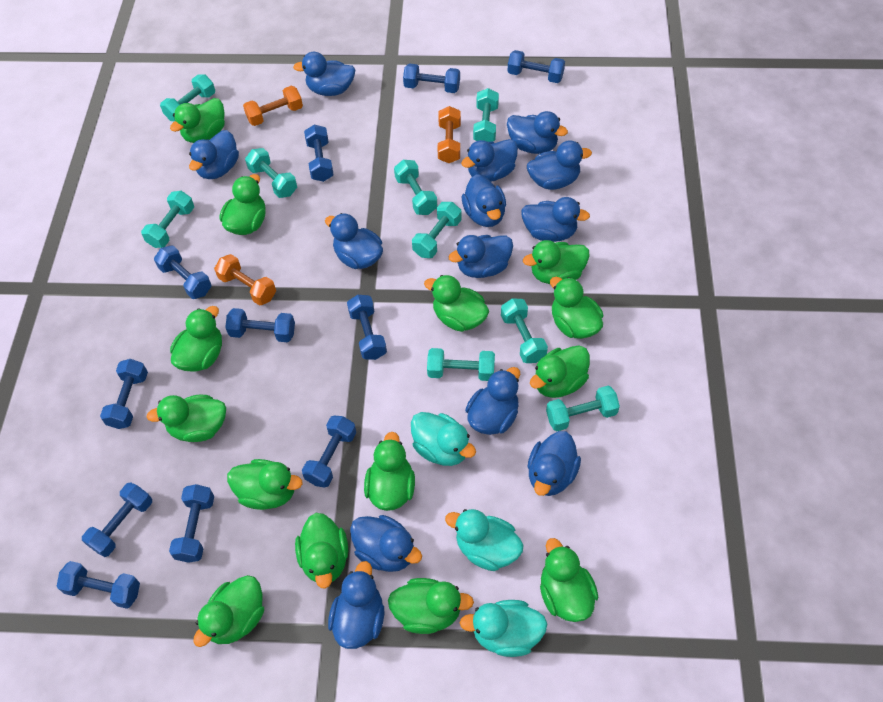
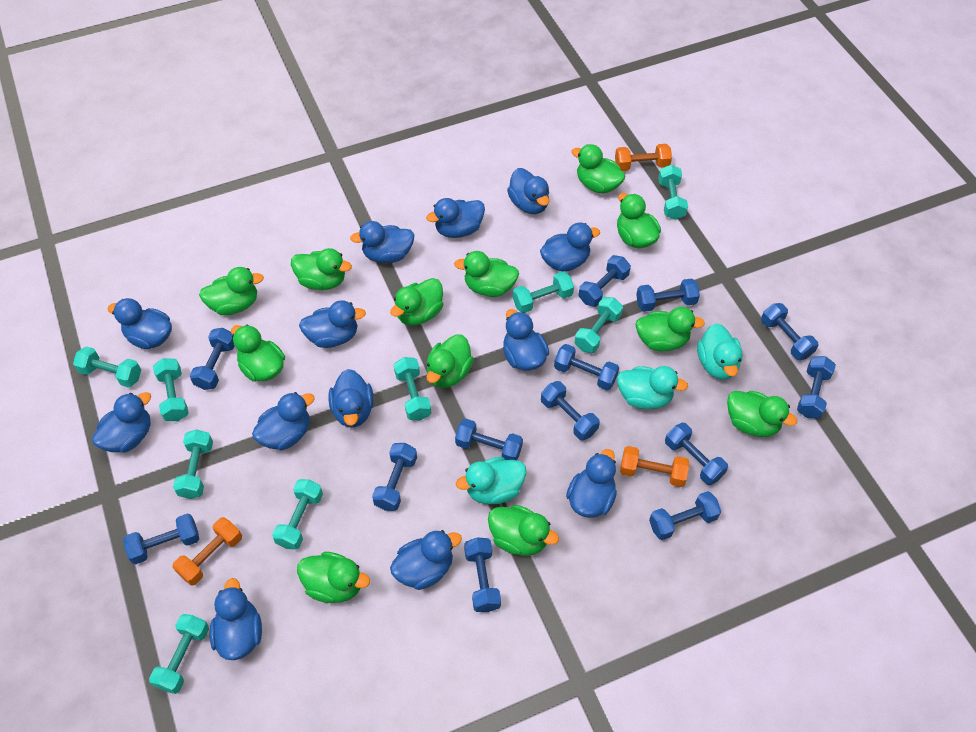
blue dumbbell: [57,561,140,609] [82,482,152,557] [100,359,148,429] [154,245,211,299] [169,484,214,563] [225,308,295,343] [302,415,356,487] [304,125,334,182] [347,295,387,360] [403,63,460,93] [507,50,565,83] = 11 -> [124,513,199,564] [190,328,235,390] [372,443,417,511] [455,419,523,460] [464,537,501,612] [541,381,600,440] [554,344,619,390] [579,255,631,307] [636,278,700,312] [649,491,721,540] [665,423,728,485] [761,303,818,360] [797,356,836,418] = 13
green duck: [146,395,226,442] [170,98,225,143] [170,306,222,372] [193,575,264,647] [220,174,265,235] [227,459,302,510] [295,513,348,589] [364,432,415,511] [388,578,474,634] [424,275,489,332] [523,240,590,284] [530,345,590,398] [540,538,598,622] [550,277,603,339] = 14 -> [199,267,264,315] [231,325,285,382] [291,248,352,290] [297,552,370,603] [390,278,443,326] [426,334,474,388] [454,251,519,297] [488,505,559,556] [571,144,626,194] [617,193,661,248] [635,307,705,352] [727,391,797,437] = 12

